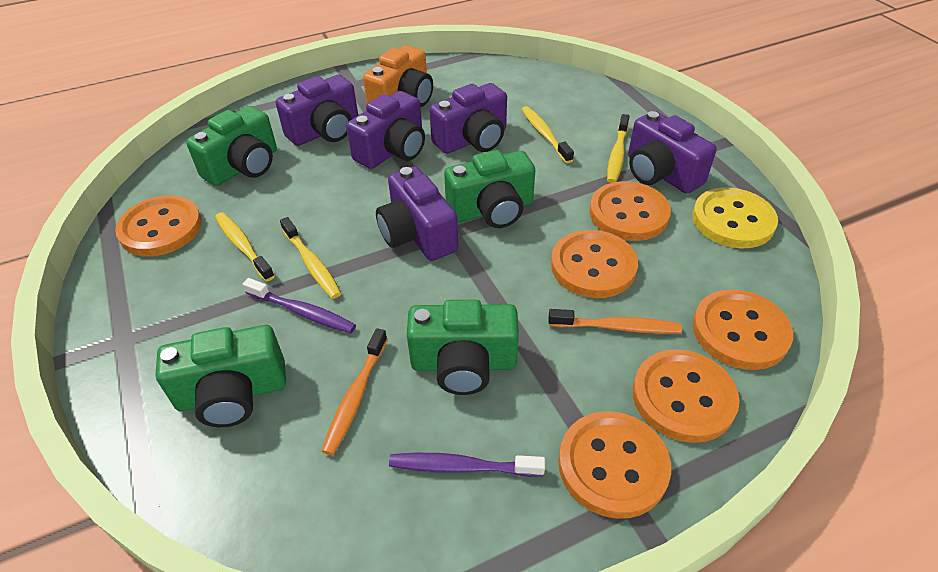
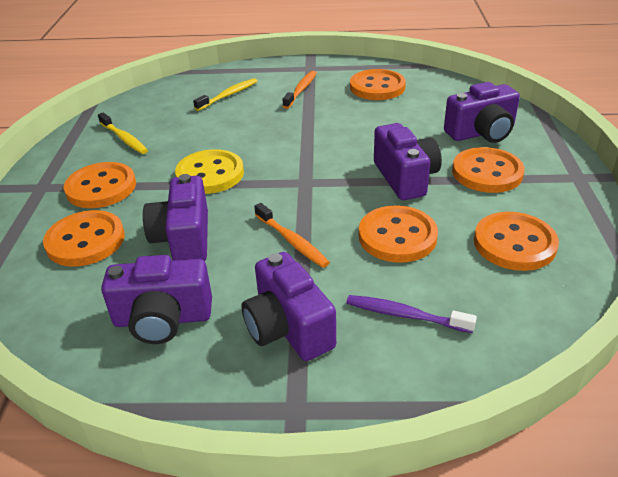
green camera: [155,325,286,427] [186,106,277,186] [407,300,519,395] [444,150,535,228] = 4 -> none = 0
orange camera: [363,45,433,107] = 1 -> none = 0
purple toothbrush: [242,278,356,333] [389,453,545,477] = 2 -> [346,295,477,333] = 1
yellow toothbrush: [215,212,275,282] [280,217,341,299] [521,106,574,163] [607,114,630,183] = 4 -> [98,113,148,154] [193,78,257,111] = 2

